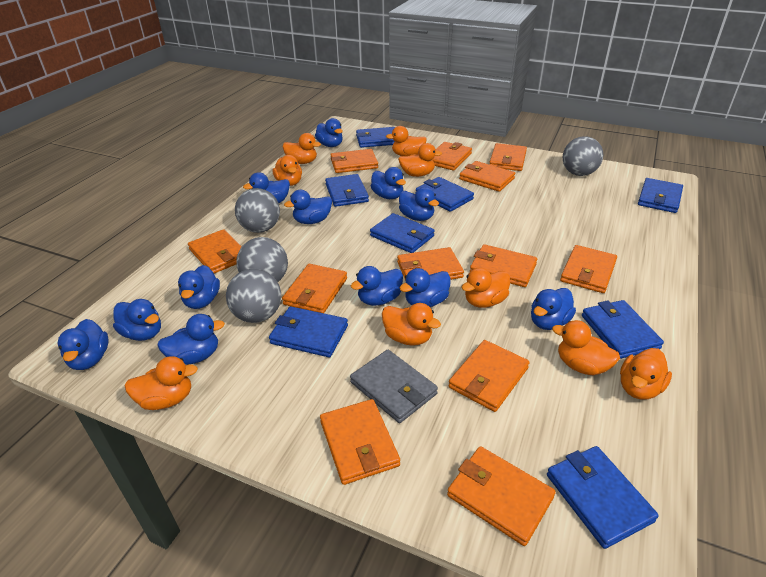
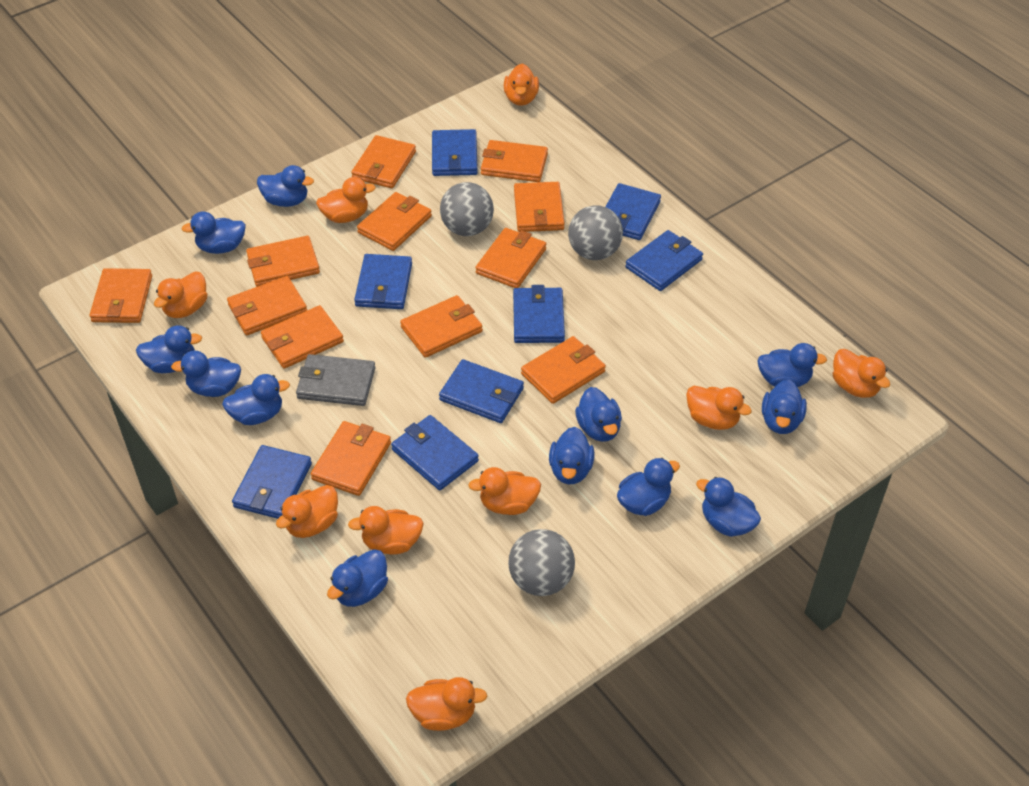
grey ball: [226,269,281,323] [235,188,280,233] [236,237,288,282] [562,136,603,176] = 4 -> [440,182,494,236] [508,529,575,596] [568,205,623,260] = 3

